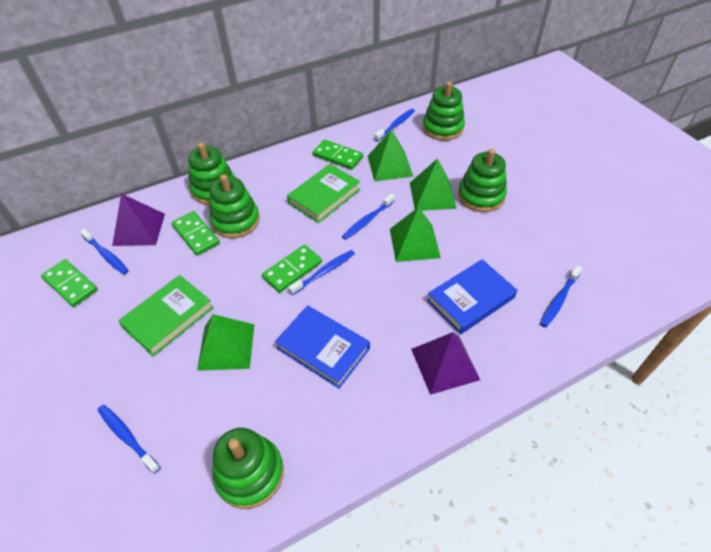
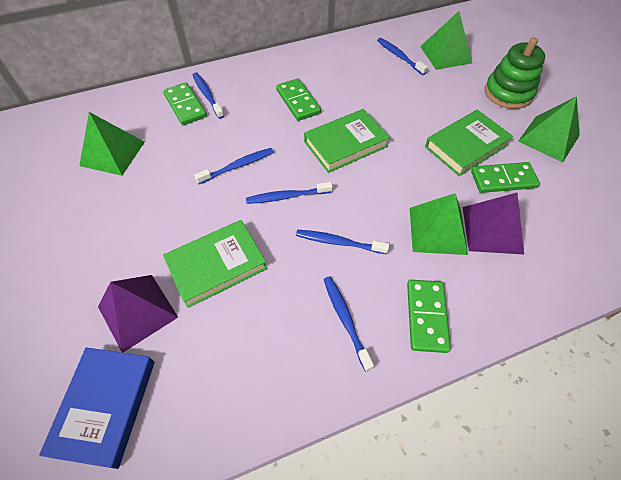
blue book: [275,305,370,389] [427,259,517,334] = 2 -> [39,347,155,469] = 1
green book: [118,275,214,357] [287,164,361,223] = 2 -> [163,220,267,308] [304,109,390,173] [425,110,513,176] = 3
green stacking toy: [188,143,235,205] [210,174,260,238] [213,428,284,509] [422,81,465,141] [458,149,507,212] = 5 -> [485,37,545,109] = 1

